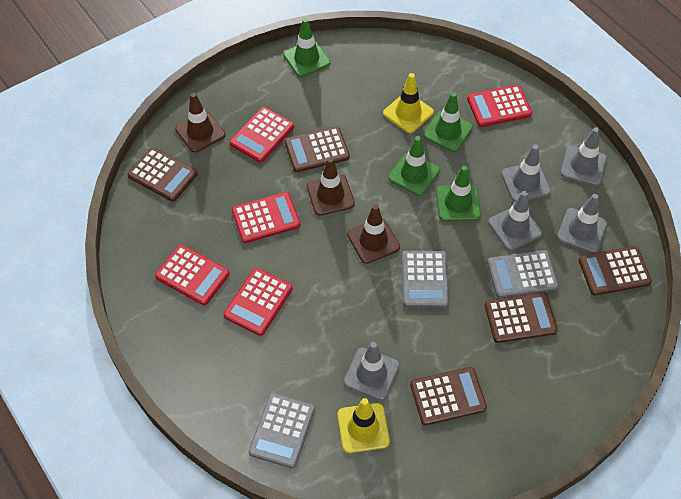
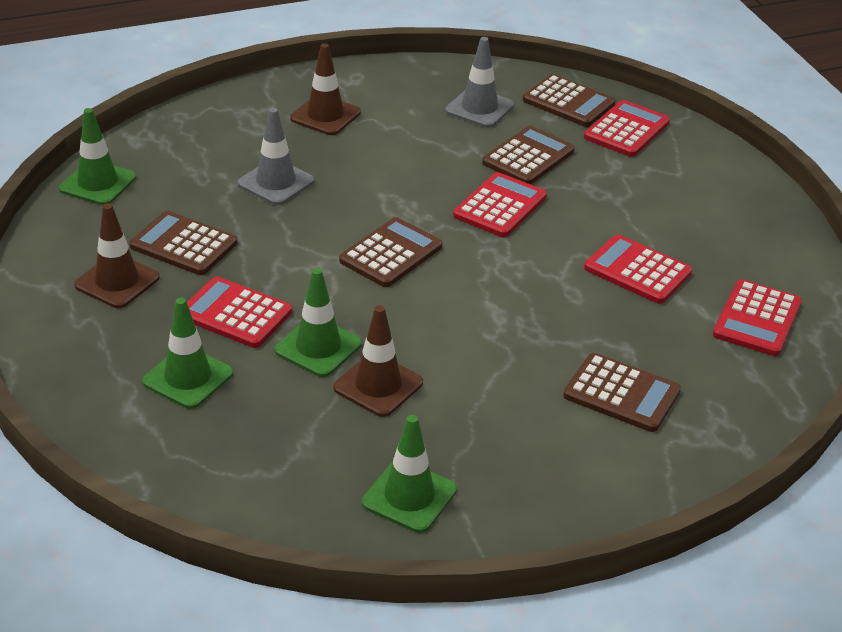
grey calculator: [248,393,315,469] [402,251,449,308] [487,250,558,298] = 3 -> none = 0
grey traffic cone: [344,342,400,400] [488,191,542,251] [501,144,551,202] [557,194,607,253] [560,127,607,186] = 5 -> [237,108,314,205] [445,37,514,128] = 2
yellow traffic cone: [337,398,390,453] [383,73,434,133] = 2 -> none = 0

